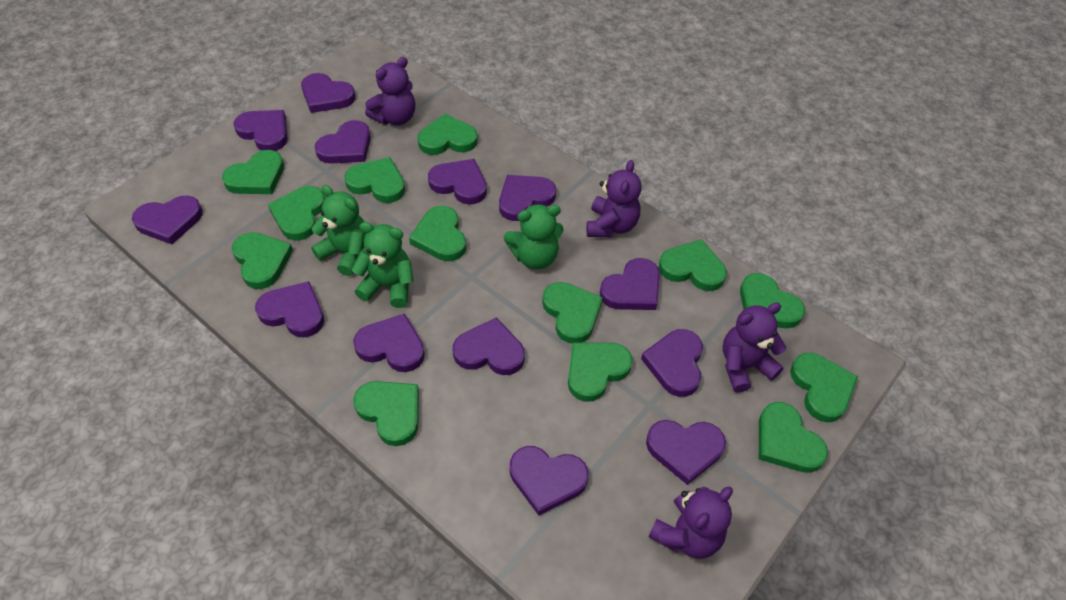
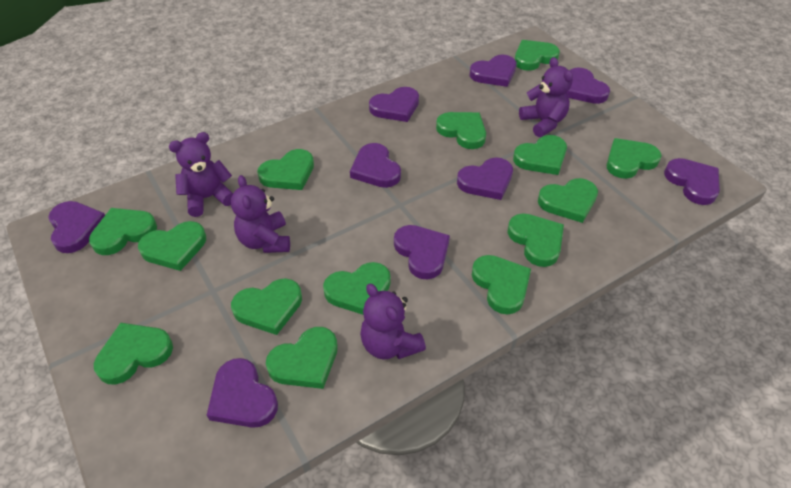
green heart: [222,150,284,194] [232,232,293,289] [268,186,325,240] [344,157,405,203] [353,381,419,446] [409,206,466,261] [417,114,478,155] [542,282,603,344] [568,342,633,402] [659,239,727,291] [740,273,805,328] [759,402,828,473] [790,353,858,422] = 13 -> [89,208,157,255] [94,323,173,385] [138,221,206,271] [231,278,302,335] [257,149,314,190] [266,327,338,389] [323,262,391,315] [436,112,486,149] [472,255,531,315] [508,213,564,267] [513,135,567,175] [515,40,560,71] [538,178,598,223] [606,138,662,179] = 14
green teddy bear: [311,185,366,276] [351,222,414,308] [504,204,563,269] = 3 -> none = 0
purple heart: [132,195,203,245] [233,110,288,151] [255,281,324,337] [301,73,355,113] [315,120,371,164] [353,314,425,372] [428,159,487,205] [453,317,525,375] [499,175,556,221] [510,446,589,515] [600,258,660,310] [641,329,703,397] [646,420,726,485] = 13 -> [48,201,105,253] [207,358,278,428] [350,143,401,188] [369,87,419,122] [394,225,450,279] [457,157,513,200] [470,55,516,87] [566,68,610,104] [664,158,720,205] = 9

